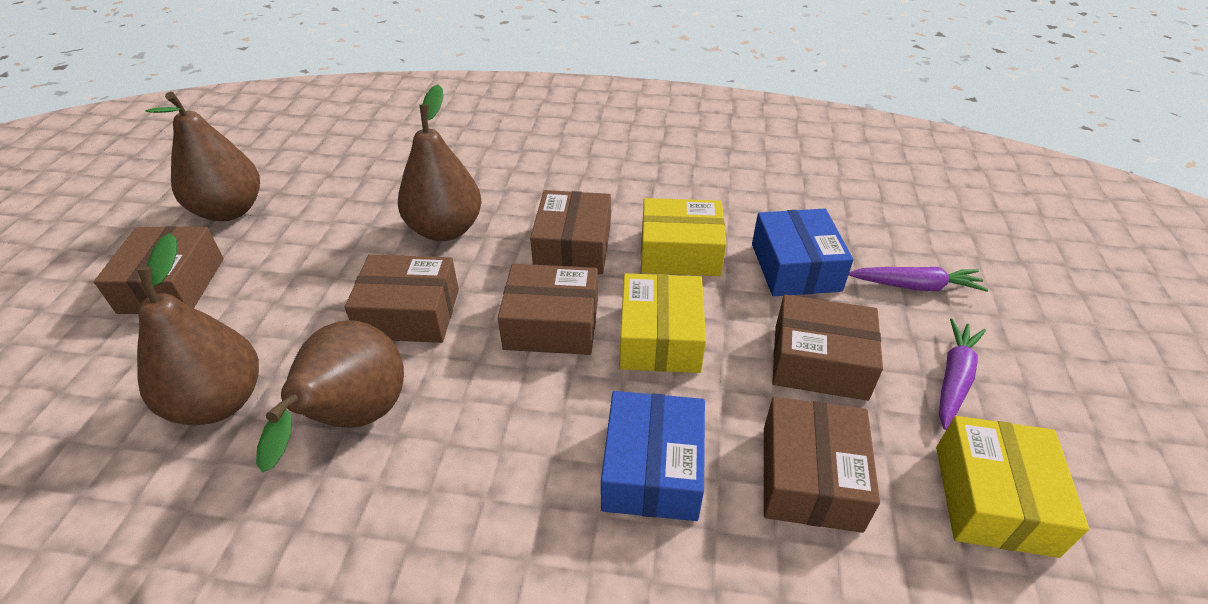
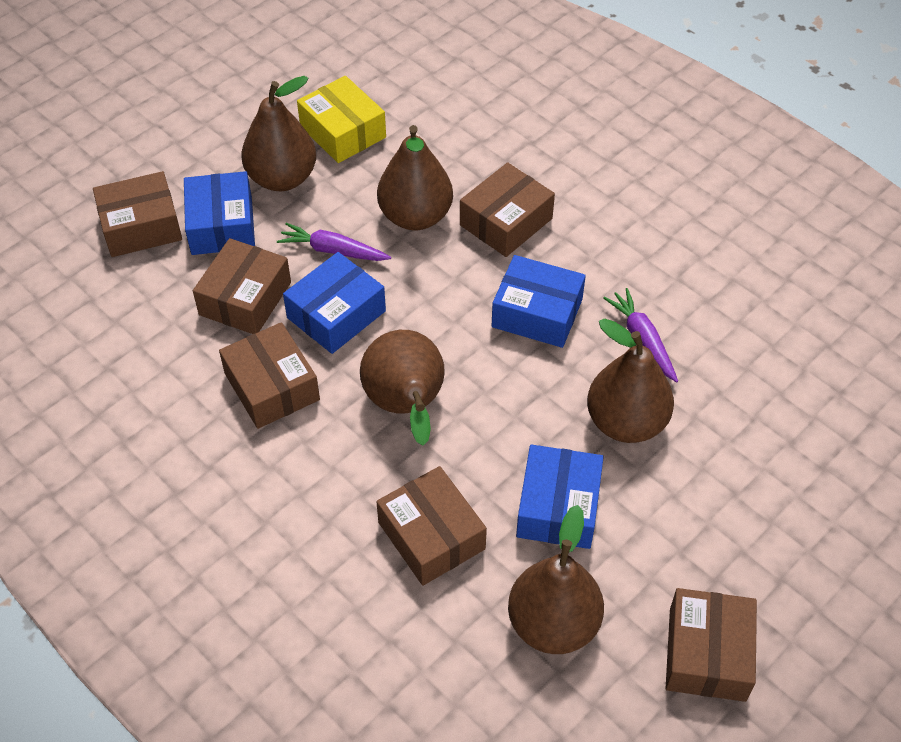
blue box: [601,391,705,521] [752,209,853,296] = 2 -> [184,171,255,255] [283,252,386,354] [492,255,586,348] [516,444,604,549] = 4
brown pear: [137,233,259,425] [145,92,260,221] [256,320,404,472] [398,84,482,241] = 4 -> [241,76,316,191] [360,330,445,446] [377,125,453,230] [508,505,604,654] [587,319,674,443] = 5
yellow box: [620,273,706,373] [641,198,726,276] [936,416,1089,558] = 3 -> [297,76,386,163] = 1

